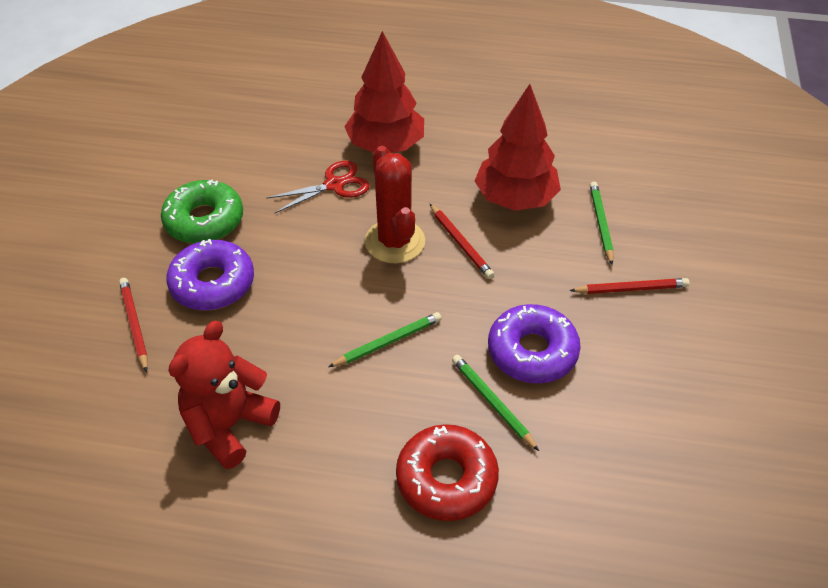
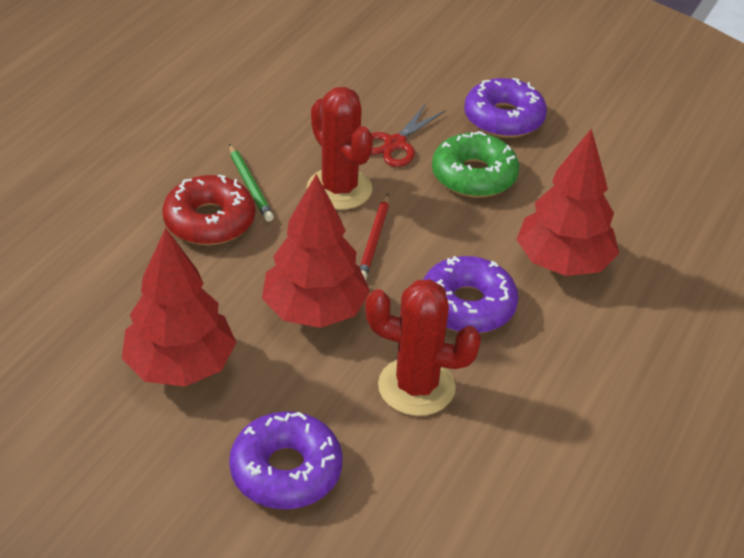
green pencil: [328,312,442,367] [452,355,539,451] [590,182,614,265] = 3 -> [229,144,274,222] = 1
purple donut: [166,239,254,311] [488,304,581,383] = 2 -> [229,411,342,509] [423,256,518,333] [464,78,547,138] = 3
red cactus: [365,146,425,263] = 1 -> [307,87,373,210] [365,279,481,416] = 2
red pencil: [119,278,148,372] [430,204,494,279] [569,278,689,294] = 3 -> [360,194,389,280] = 1
red teddy bear: [168,321,280,469] = 1 -> none = 0
red tree: [344,31,424,153] [475,84,561,211] = 2 -> [122,228,237,387] [262,174,370,328] [516,129,619,276] = 3

